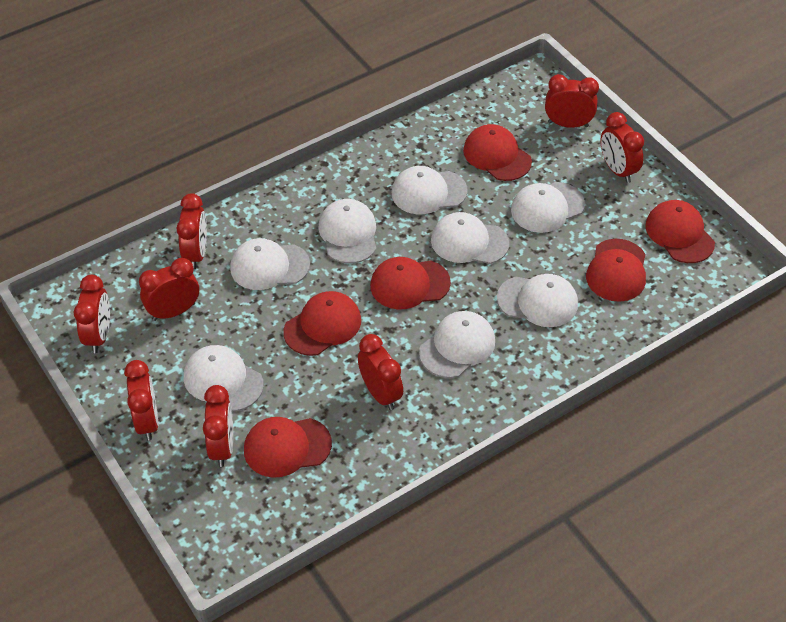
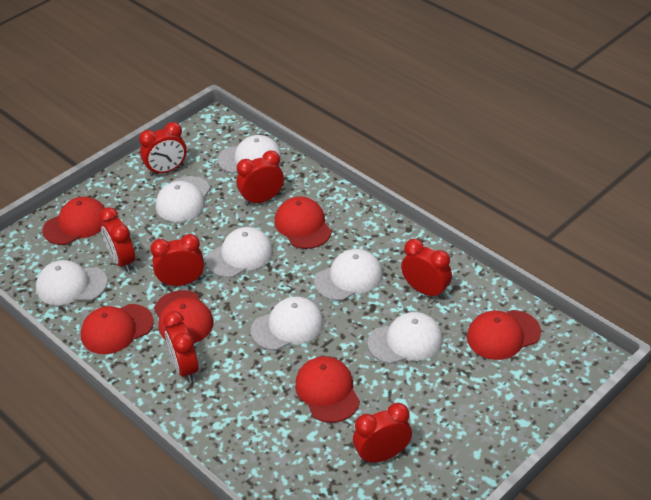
red clock: [74,275,110,353] [124,360,158,440] [139,258,199,321] [176,193,207,269] [203,385,233,467] [358,334,403,410] [545,74,599,128] [600,112,644,183] = 8 -> [99,207,135,272] [139,122,187,176] [150,234,204,286] [163,311,199,383] [237,151,284,206] [353,403,412,464] [401,239,452,299] = 7
white cap: [184,345,264,411] [230,238,310,290] [319,199,376,264] [392,166,468,214] [419,311,495,378] [431,212,509,264] [497,274,578,327] [511,182,585,233] = 8 -> [36,260,108,305] [156,176,210,222] [206,227,273,278] [218,135,282,174] [251,296,324,351] [314,249,383,301] [368,312,443,364] = 7

